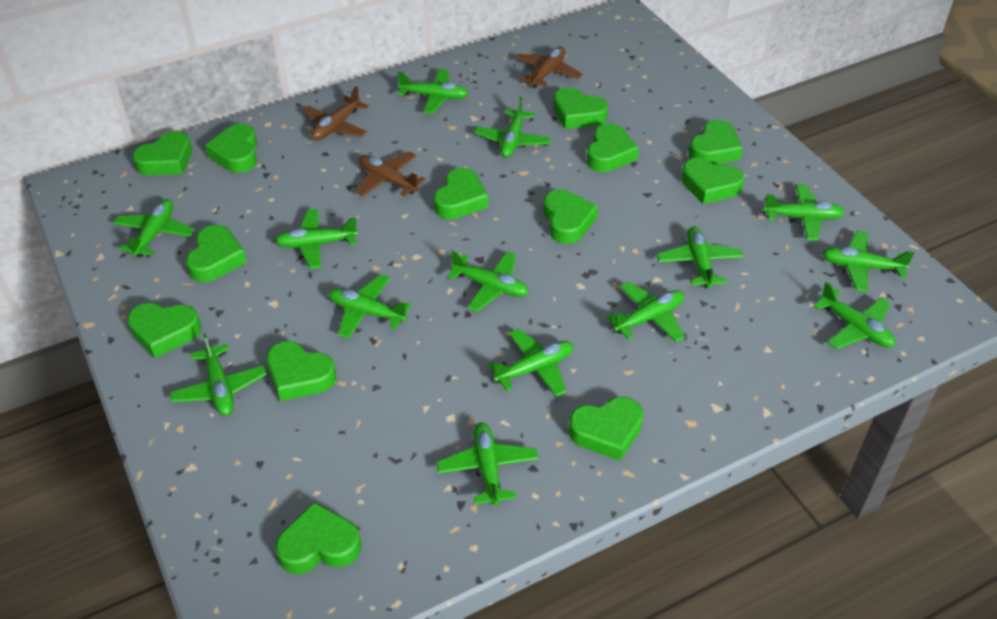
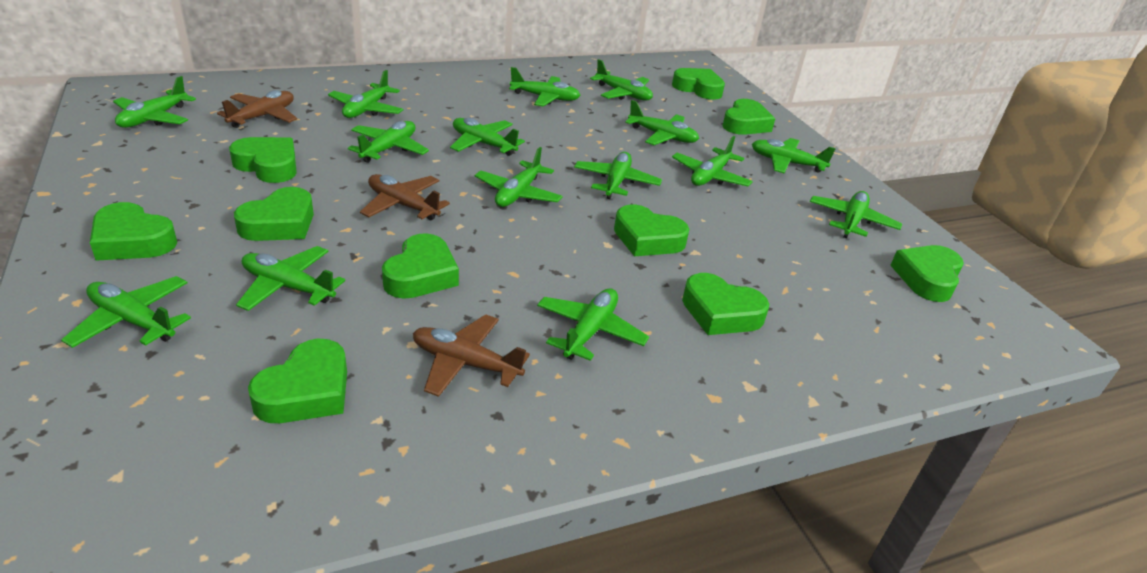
green heart: [127,303,201,358] [132,131,192,176] [186,225,247,282] [205,124,257,173] [267,341,336,401] [275,502,361,574] [433,168,488,219] [544,189,598,244] [553,87,608,129] [568,397,644,461] [587,123,639,172] [681,158,744,204] [688,120,743,165] = 13 -> [90,202,177,261] [229,137,297,183] [234,187,314,241] [248,339,347,423] [382,233,459,299] [614,205,689,256] [672,68,725,100] [682,273,769,335] [722,99,775,135] [890,245,964,302] = 10
green plane: [113,199,195,257] [169,333,267,416] [275,209,358,269] [329,274,411,339] [397,69,469,114] [436,422,538,506] [447,251,529,312] [474,97,551,158] [488,329,573,397] [606,281,685,342] [657,227,744,288] [763,184,845,241] [813,282,896,349] [822,231,914,292] = 14 -> [61,276,191,348] [113,76,196,128] [236,246,345,311] [328,70,403,118] [348,121,429,163] [450,118,525,156] [475,147,563,207] [509,67,581,107] [537,288,649,361] [574,152,662,199] [590,59,653,100] [625,100,699,145] [672,136,753,186] [752,138,836,173] [810,191,902,238] = 15

